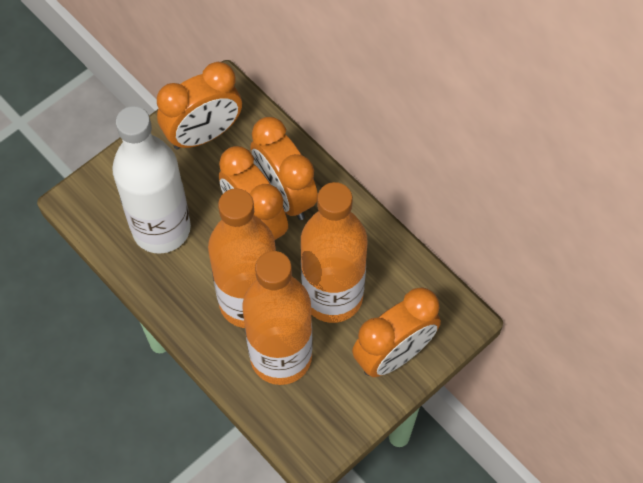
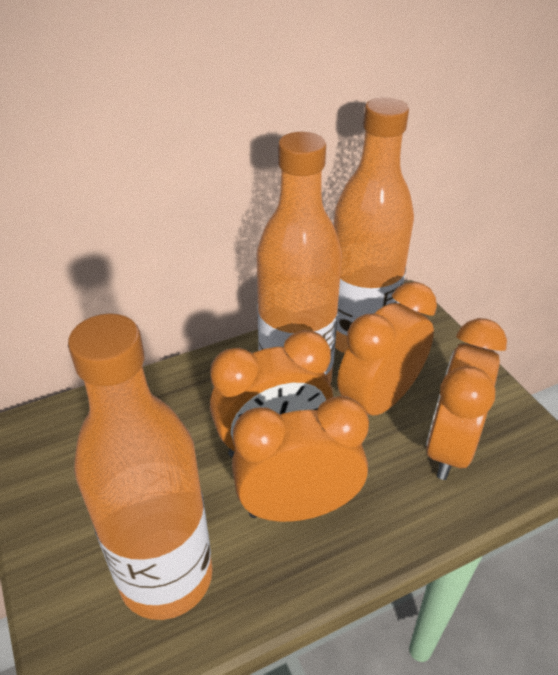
white bottle: [112,106,191,254] = 1 -> none = 0

